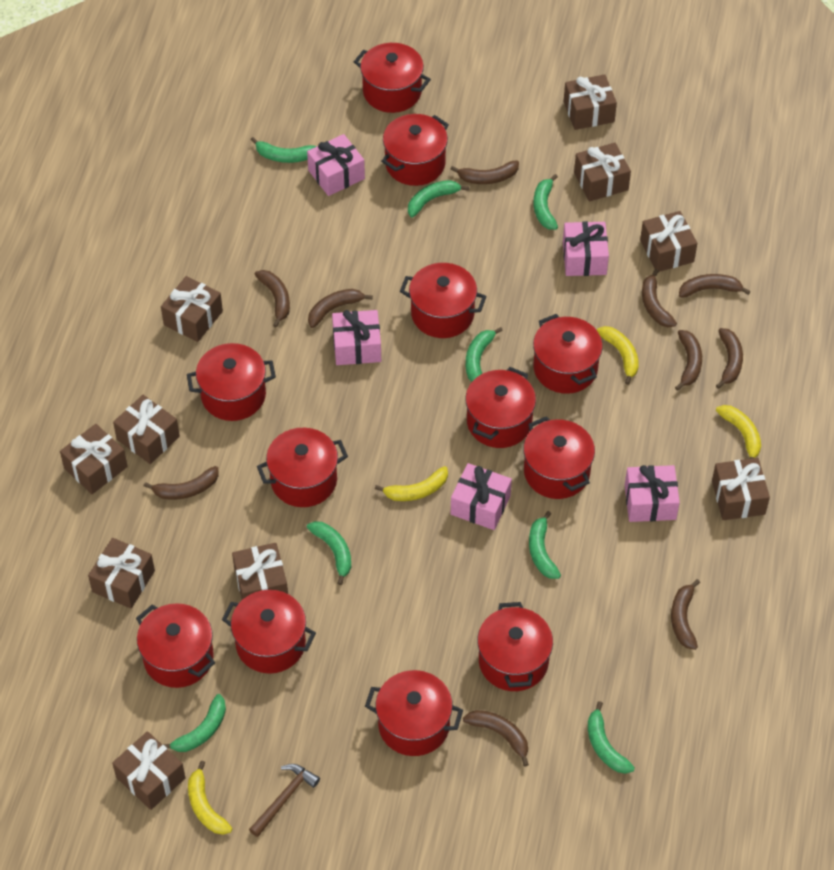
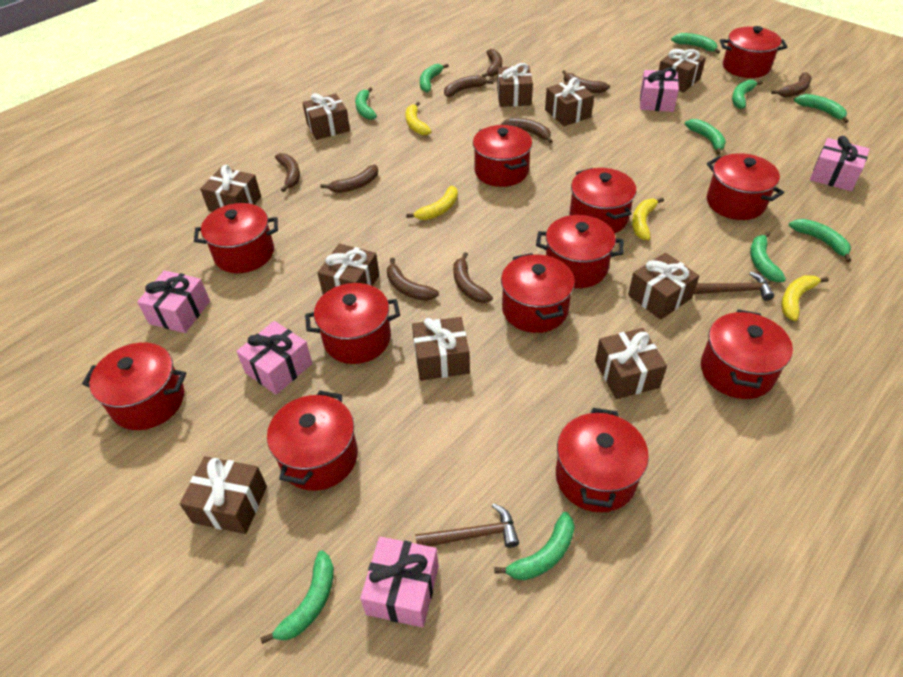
brown banana: [144,466,219,499] [255,270,290,328] [308,289,373,328] [451,160,519,184] [463,710,529,767] [642,269,677,327] [671,579,700,650] [675,330,702,391] [679,274,751,298] [716,328,743,389] = 10 -> [275,153,300,192] [320,165,378,193] [387,258,439,301] [444,75,494,97] [453,252,493,303] [482,49,502,77] [501,118,553,143] [563,70,610,93] [771,72,811,97] = 9
brown hammer: [249,764,320,837] = 1 -> [415,503,519,548] [694,272,774,301] = 2
green banana: [162,694,226,752] [251,137,317,163] [307,521,351,585] [408,180,469,217] [466,327,503,382] [529,511,561,579] [534,174,558,230] [588,701,635,774] = 8 -> [260,550,334,644] [355,87,377,120] [420,64,449,92] [494,512,575,580] [671,33,720,54] [685,119,726,155] [732,80,763,109] [750,231,786,282] [789,219,851,262] [794,94,849,123] = 10

